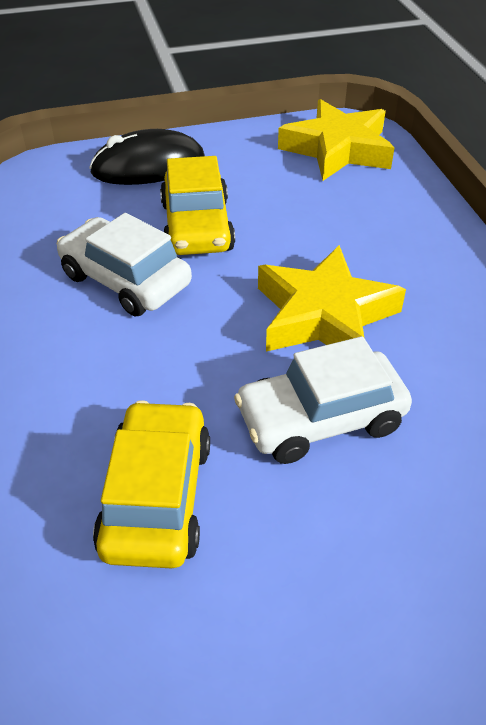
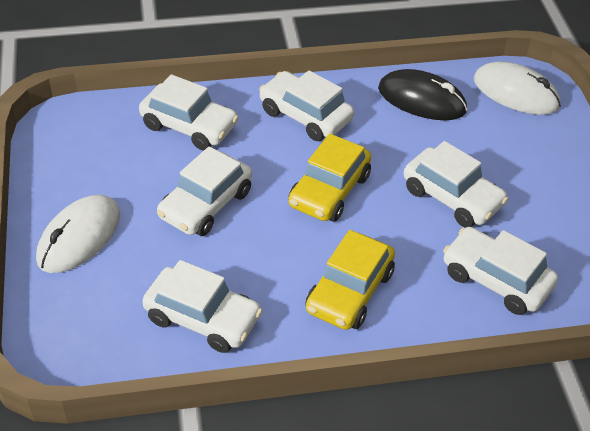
white car: [57,213,192,316] [234,336,412,464] = 2 -> [139,74,239,151] [142,260,262,353] [157,146,252,236] [259,70,354,141] [404,141,508,228] [443,227,558,315] = 6
white mouse: none = 0 -> [36,195,120,273] [474,61,561,115] = 2
yellow star: [258,245,406,352] [278,99,394,181] = 2 -> none = 0

